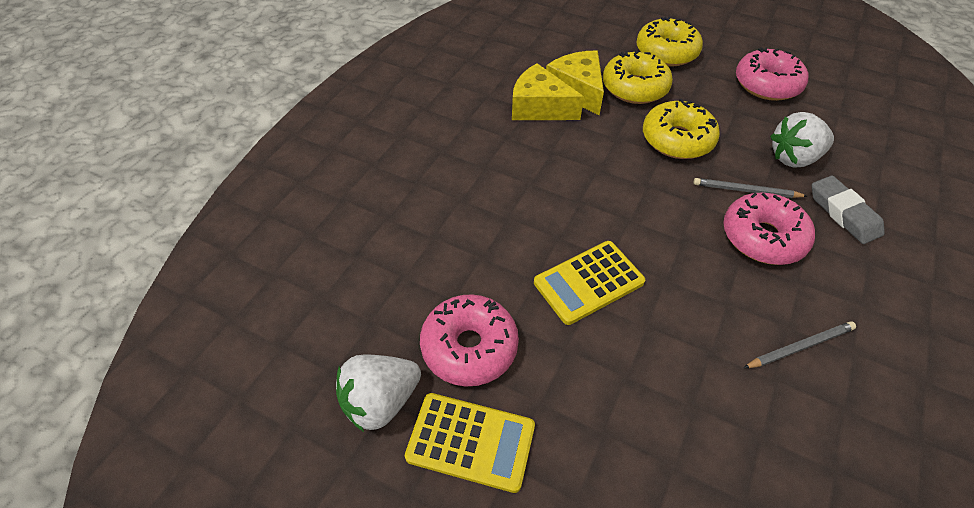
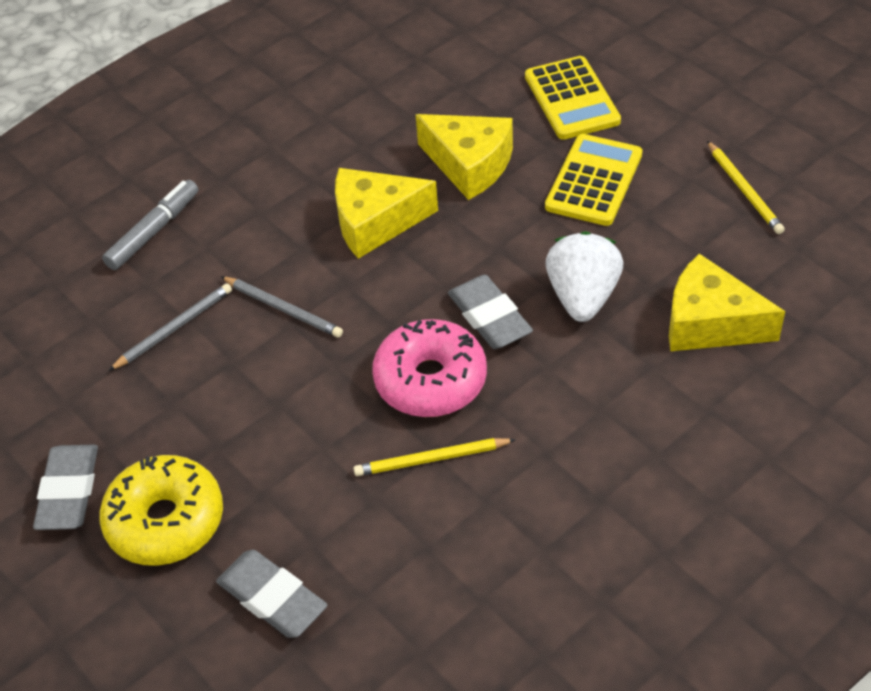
grey eraser: [812,175,885,244] = 1 -> [33,445,98,530] [216,550,327,638] [448,275,533,349] = 3
grey marker: none = 0 -> [102,180,198,270] = 1
pink donut: [420,294,519,386] [723,193,815,265] [736,47,808,101] = 3 -> [372,319,487,417] = 1
white strawberry: [336,355,421,432] [770,112,834,168] = 2 -> [546,231,623,322] = 1
yellow cheese: [512,63,584,120] [546,50,604,115] = 2 -> [335,168,438,259] [416,114,513,200] [669,254,785,351] = 3
yellow donut: [603,51,673,104] [636,16,703,66] [643,99,720,159] = 3 -> [99,455,223,566] = 1
yellow pencil: none = 0 -> [354,438,516,476] [707,141,785,234] = 2

